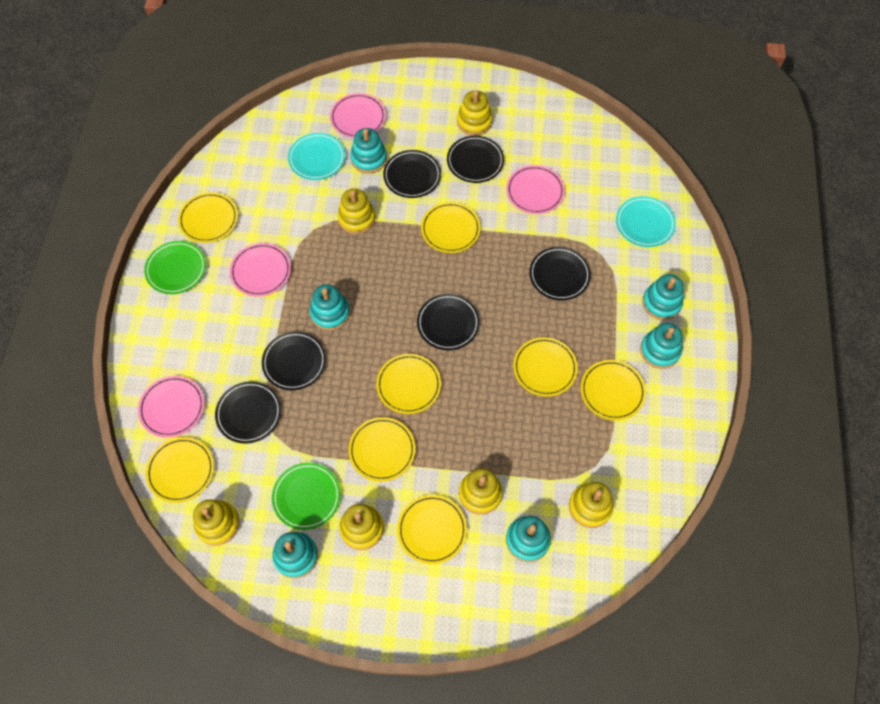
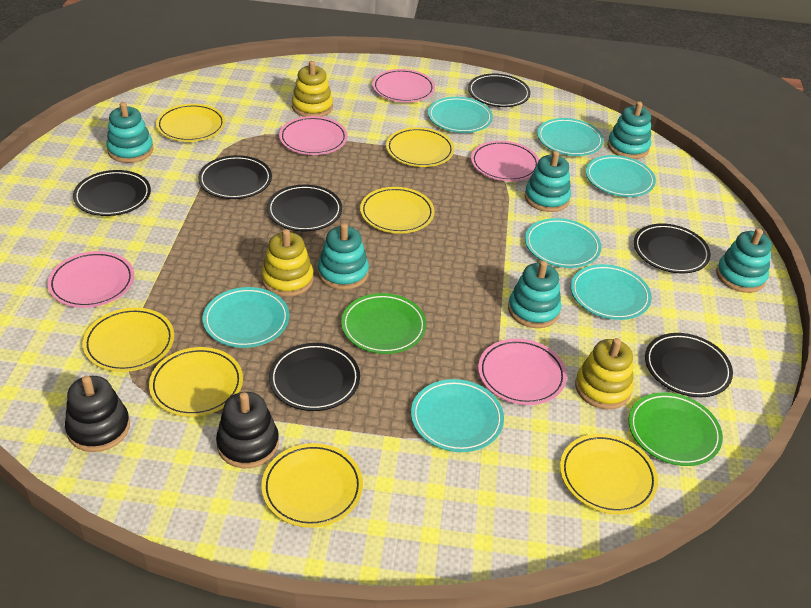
black plate: [215,381,281,444] [262,331,326,390] [383,150,441,198] [417,294,480,350] [447,136,504,183] [529,247,591,301] = 6 -> [73,170,151,216] [198,155,272,199] [267,184,342,231] [269,343,360,411] [468,74,531,107] [634,224,711,273] [645,333,733,397] = 7
black stacking toy: none = 0 -> [65,376,130,452] [216,392,279,468] = 2
pink plate: [138,376,204,438] [230,243,291,297] [330,93,386,138] [506,165,565,214] = 4 -> [47,251,134,308] [279,116,348,155] [372,69,435,103] [471,141,539,181] [478,339,567,405] = 5
turquoise plate: [288,133,345,180] [616,196,676,247] = 2 -> [203,287,289,348] [411,379,504,452] [428,97,493,133] [525,218,601,268] [537,118,604,156] [571,264,652,320] [586,155,656,197] = 7
yellow plate: [146,437,214,503] [178,192,238,243] [348,417,416,482] [376,354,441,414] [397,495,467,564] [421,202,481,253] [513,337,578,397] [581,360,646,421] = 8 -> [83,308,174,372] [149,347,243,417] [156,104,225,142] [261,443,363,528] [360,187,435,234] [386,127,454,167] [560,434,658,514] = 7
yellow stacking toy: [193,499,240,546] [337,188,375,234] [339,504,384,550] [457,90,492,136] [459,468,503,515] [569,482,614,528] = 6 -> [261,229,314,297] [292,61,333,117] [575,338,634,409] = 3

